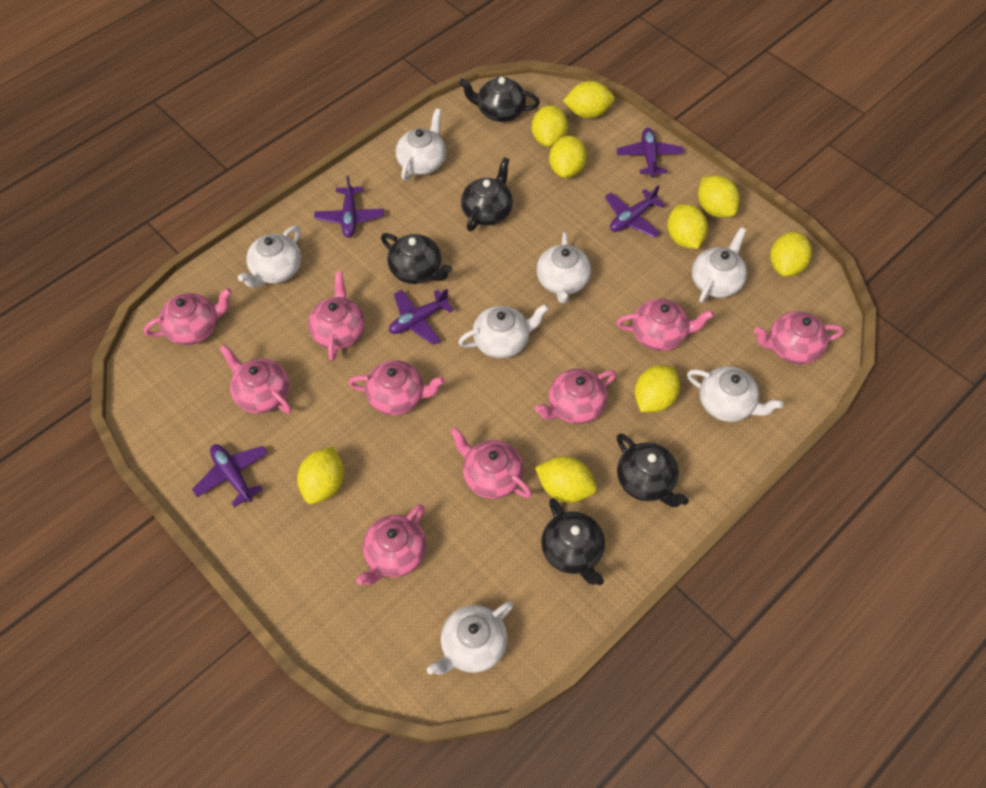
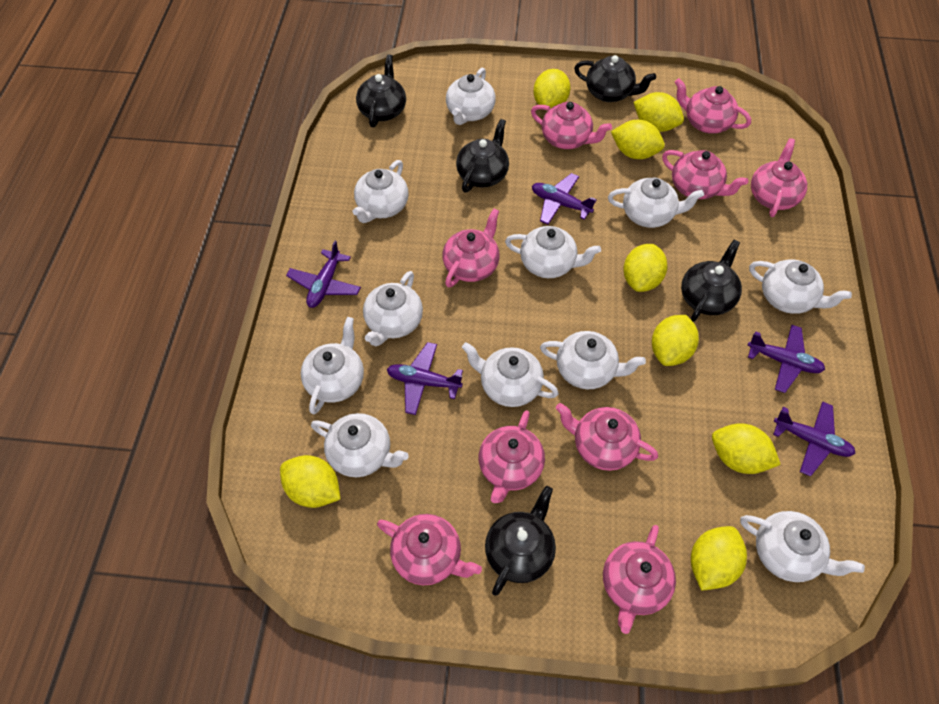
white teapot: [238,226,301,288] [396,108,446,180] [427,601,513,675] [458,304,549,358] [537,232,591,304] [687,366,783,422] [692,227,747,303] = 7 -> [301,317,364,414] [311,413,409,477] [353,160,409,223] [363,271,423,346] [446,68,496,125] [462,342,559,407] [505,226,601,278] [540,331,646,389] [608,178,704,228] [740,511,865,582] [749,259,852,314] = 11
yellow lemon: [297,446,344,504] [532,105,568,147] [535,456,597,503] [549,136,587,178] [563,81,615,118] [635,365,680,412] [667,204,708,249] [698,175,740,218] [770,232,812,277] = 9 -> [280,455,340,508] [533,69,570,109] [611,120,665,159] [623,244,667,292] [633,92,684,132] [652,315,699,366] [691,526,747,591] [712,423,781,474] = 8

